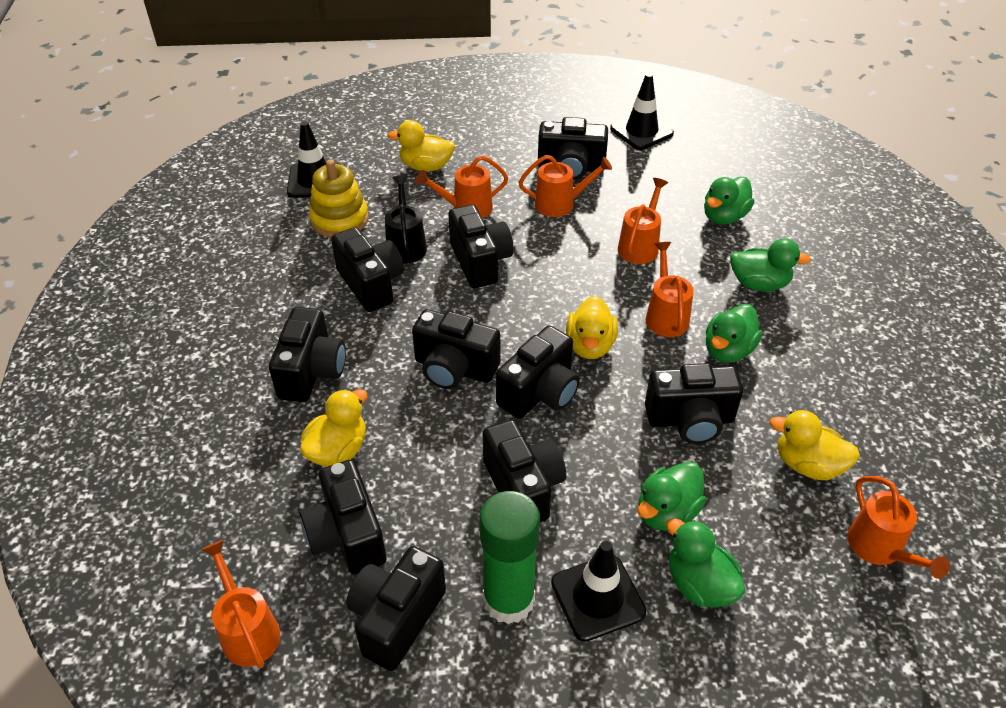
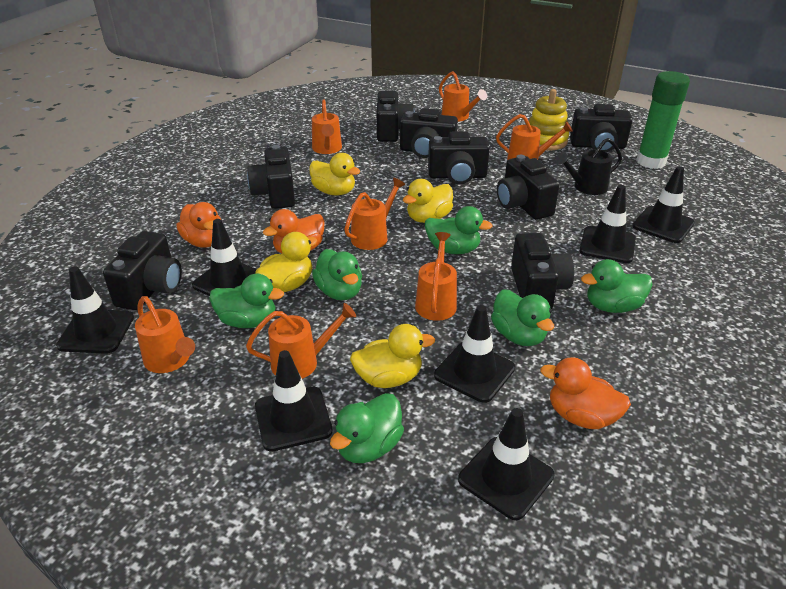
black camera: [269,307,346,402] [300,460,386,575] [331,227,404,312] [346,546,446,671] [412,309,500,389] [448,205,514,288] [483,420,566,523] [496,325,580,419] [538,117,608,180] [645,363,743,444] = 10 -> [103,231,182,310] [247,145,295,209] [377,91,415,142] [400,108,458,158] [428,131,490,184] [497,155,560,220] [511,233,574,309] [570,104,633,152] = 8
black traffic cone: [287,121,340,198] [551,541,646,642] [610,73,674,150] = 3 -> [56,267,134,354] [192,219,257,296] [255,350,333,452] [434,305,515,403] [458,408,555,520] [579,185,636,263] [633,166,695,243] = 7
green duck: [638,462,706,531] [666,518,745,608] [704,177,754,225] [706,304,762,362] [730,238,811,292] = 5 -> [209,274,284,328] [312,249,362,300] [330,393,404,463] [425,206,493,254] [491,289,554,346] [581,259,653,313] = 6
orange duck: none = 0 -> [176,202,221,248] [263,209,325,254] [540,357,631,429] = 3
orange watering can: [201,540,280,668] [416,156,508,218] [519,155,612,217] [618,178,668,264] [646,242,694,337] [847,476,950,579] = 6 -> [135,296,195,373] [246,303,356,379] [312,99,342,154] [344,178,405,250] [415,232,457,321] [439,71,487,122] [496,114,573,160] = 7

